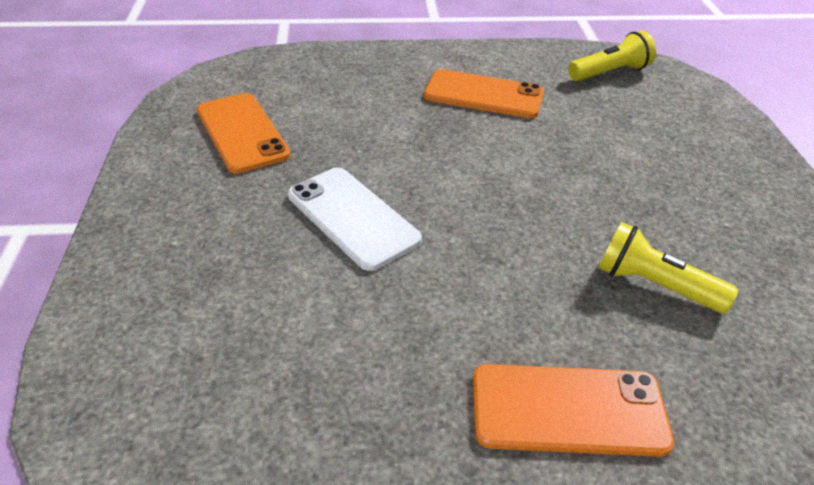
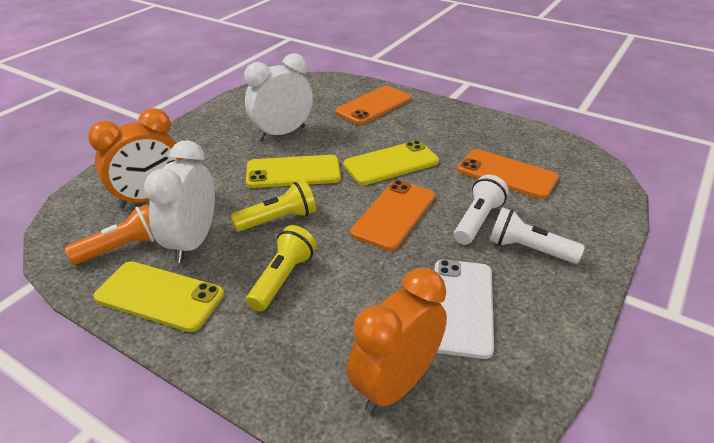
orange clock: none = 0 -> [88,108,182,208] [347,268,447,413] = 2
orange flashlight: none = 0 -> [64,204,155,265] = 1
white clock: none = 0 -> [144,140,215,263] [244,53,313,140] = 2
white flashlight: none = 0 -> [454,175,508,245] [490,207,585,264] = 2
yellow phone: none = 0 -> [93,261,224,332] [246,155,341,188] [343,140,439,185] = 3

